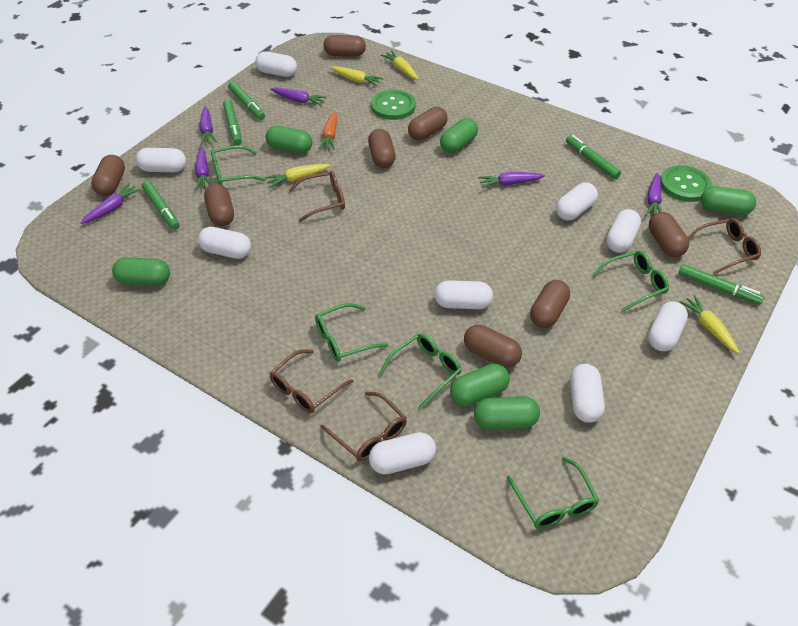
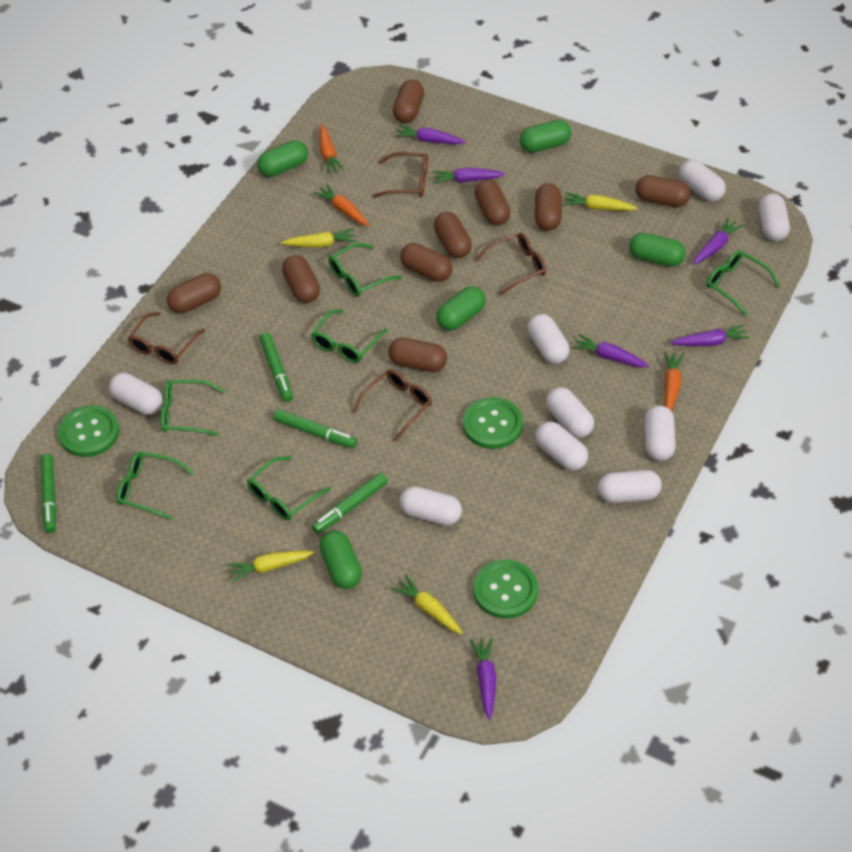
brown capsule: [91,155,125,196] [204,184,234,226] [323,35,366,57] [368,129,396,168] [408,107,448,140] [464,325,522,368] [530,280,570,328] [649,212,689,257] = 8 -> [167,273,221,314] [282,255,320,303] [388,338,447,372] [393,80,424,123] [400,243,452,282] [434,212,472,258] [474,179,511,226] [535,183,562,231] [635,175,691,207] = 9
green button: [371,89,416,120] [661,165,712,202] = 2 -> [58,405,119,457] [463,397,523,449] [473,559,538,619] = 3
green capsule: [112,258,170,286] [265,126,312,154] [440,118,478,153] [450,364,510,407] [474,396,540,430] [701,186,756,215] = 6 -> [257,140,308,177] [319,531,362,589] [436,286,486,331] [520,120,571,153] [629,233,686,267] = 5
green glasses: [211,145,266,185] [315,303,389,362] [379,333,462,409] [507,457,599,529] [592,251,669,312] = 5 -> [116,452,193,520] [161,379,224,436] [247,456,331,520] [311,309,388,363] [328,243,402,297] [706,250,781,317] = 6
green marker: [142,181,180,230] [223,99,242,145] [228,81,265,120] [566,135,621,179] [678,264,764,305] = 5 -> [40,454,57,533] [260,333,293,402] [274,409,357,448] [312,473,388,534] = 4
orange carrot: [318,111,338,150] = 1 -> [313,184,369,226] [319,124,344,174] [664,352,684,410] = 3

